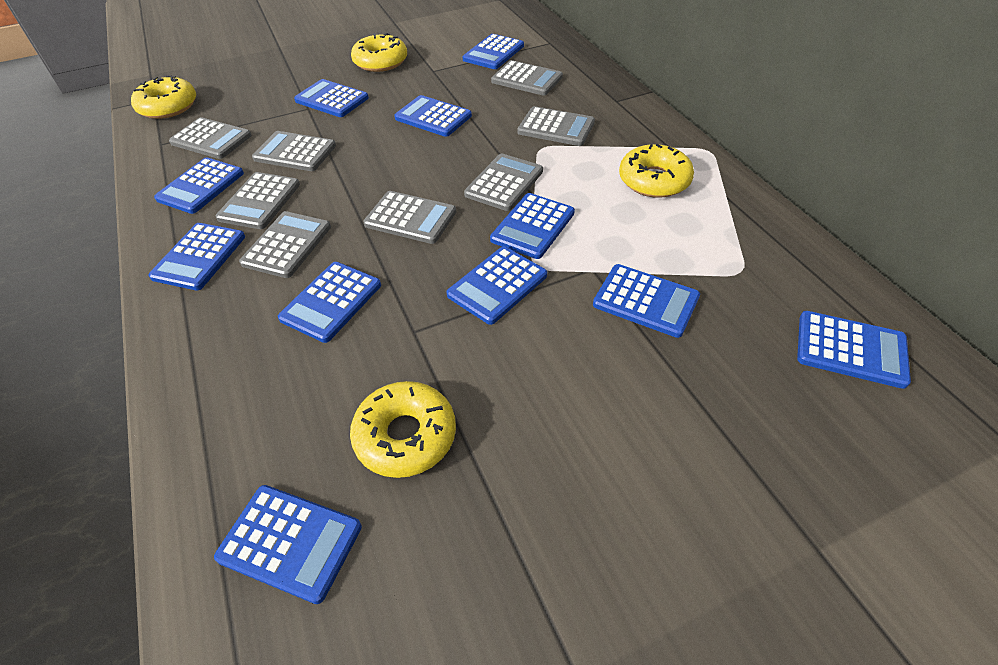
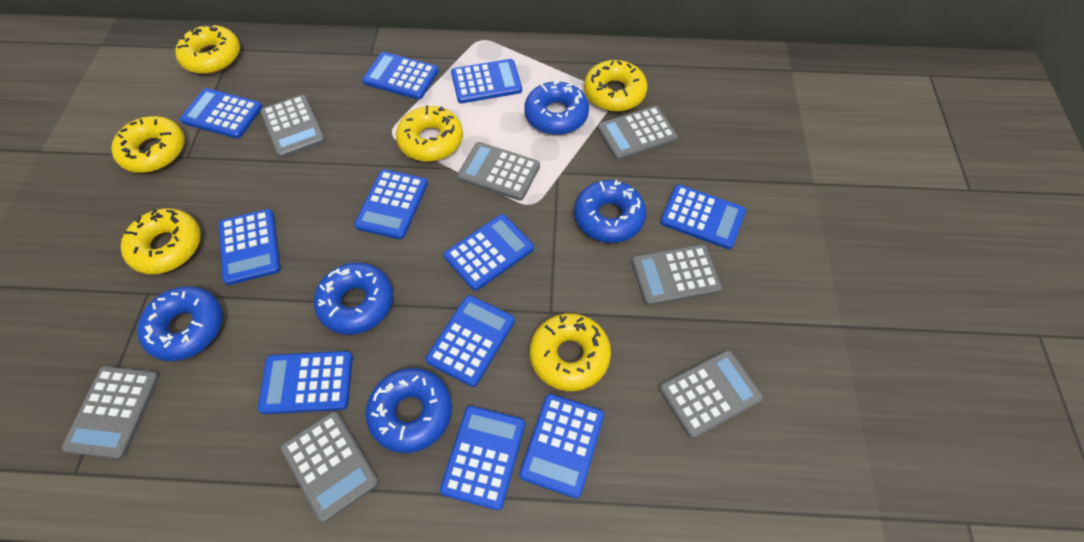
blue donut: none = 0 -> [137,286,223,361] [314,262,393,335] [366,368,452,453] [524,80,589,135] [574,180,646,243] = 5
grey calculator: [169,117,252,159] [215,172,300,229] [239,211,331,278] [252,131,336,171] [363,191,456,244] [464,154,543,211] [491,60,563,95] [517,106,595,146] = 8 -> [62,366,159,459] [260,95,325,158] [281,411,379,522] [457,142,540,201] [597,106,678,160] [632,244,722,306] [659,350,763,439] = 7
yellow donut: [131,76,196,119] [350,381,456,478] [351,33,407,72] [619,144,694,198] = 4 -> [111,116,185,173] [121,208,201,274] [175,24,240,74] [396,105,463,162] [530,313,611,391] [584,60,647,112] = 6

